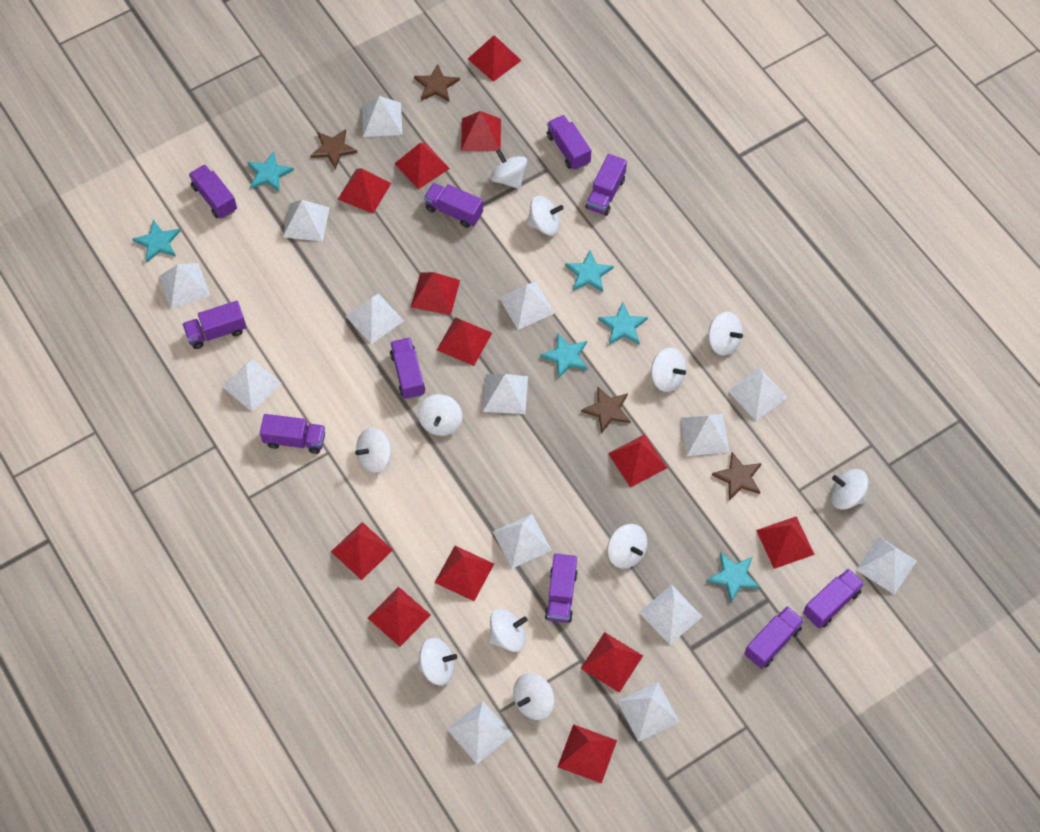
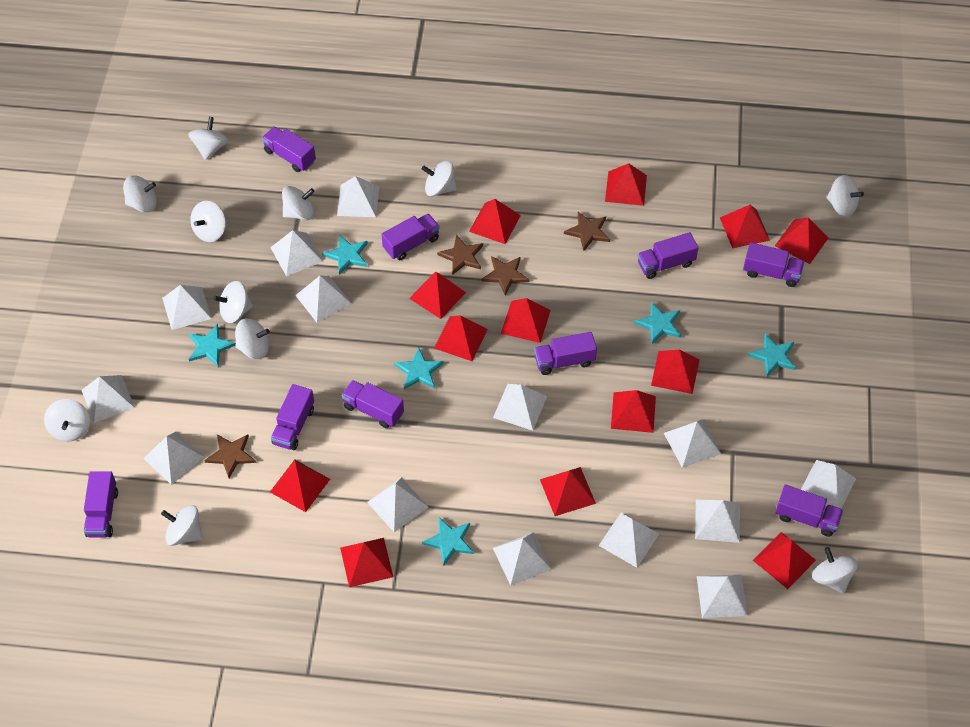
purple truck: [182,301,247,349] [189,165,237,219] [260,414,325,454] [390,338,425,399] [424,183,483,228] [545,553,578,623] [547,115,591,170] [586,154,627,216] [744,606,804,669] [803,569,864,629] = 10 -> [84,471,118,538] [262,127,316,172] [271,384,314,450] [341,380,404,428] [382,214,440,260] [534,332,597,375] [638,232,699,279] [743,242,805,287] [775,485,843,537] = 9

